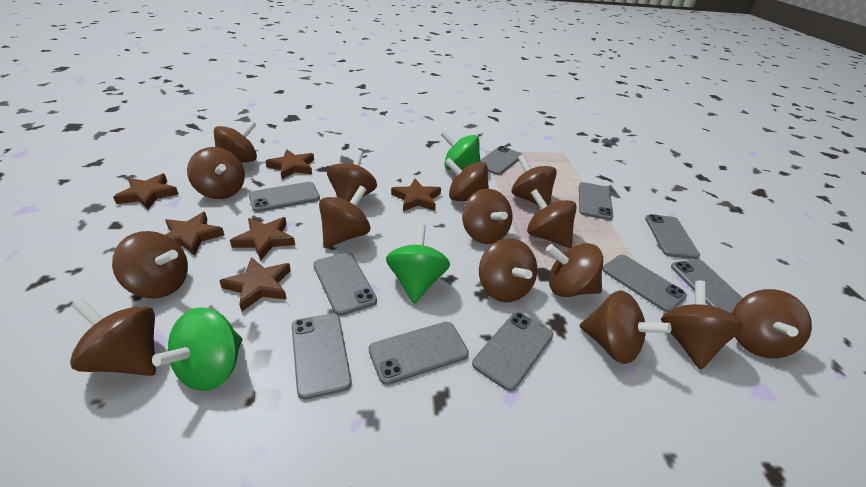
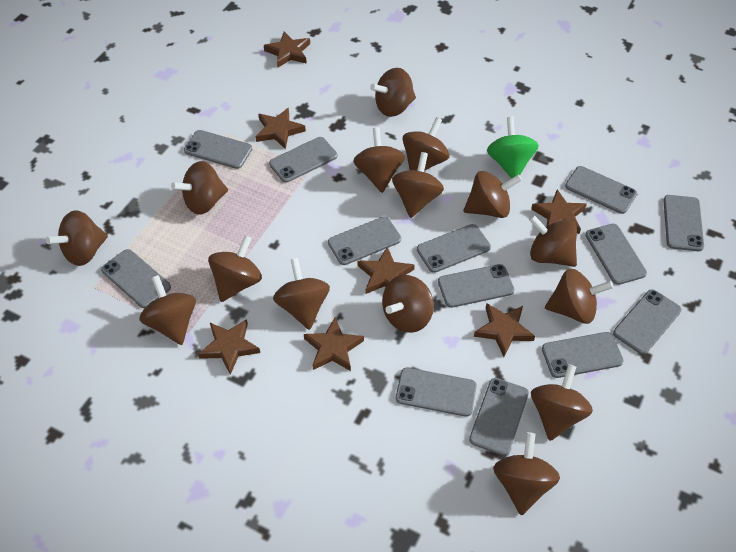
brown star: [113,173,179,210] [165,212,224,256] [220,257,291,311] [230,217,295,260] [266,149,314,179] [391,179,441,211] = 6 -> [198,319,260,375] [255,108,306,150] [264,32,310,68] [304,317,364,371] [358,246,415,294] [474,303,535,357] [531,189,587,234] = 7
green spinning top: [152,307,243,391] [386,224,450,304] [441,131,481,170] = 3 -> [487,117,539,178] = 1
grey phone: [249,182,320,212] [292,313,352,400] [313,252,377,316] [369,322,469,385] [472,312,553,391] [481,146,522,175] [579,182,613,220] [602,255,687,312] [645,214,700,259] [671,259,742,314] = 10 -> [101,249,171,308] [184,130,252,169] [269,137,337,183] [328,216,401,265] [396,368,477,417] [417,224,491,273] [438,264,514,308] [469,378,529,456] [542,332,624,378] [565,166,637,214] [585,224,647,285] [613,289,681,354] [663,195,704,251] = 13

